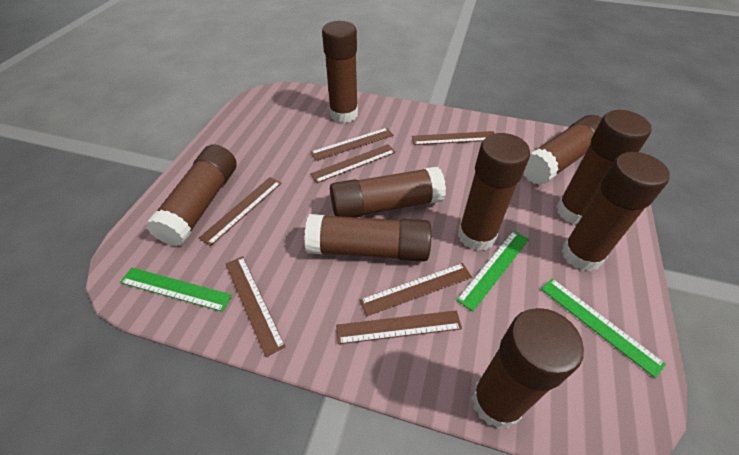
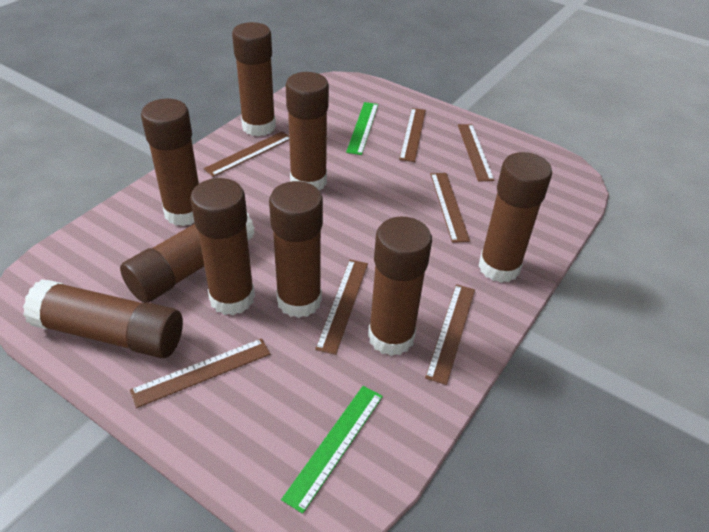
green ruler: [120,268,232,312] [456,230,529,312] [541,278,666,378] = 3 -> [281,386,383,514] [346,102,378,155] = 2

